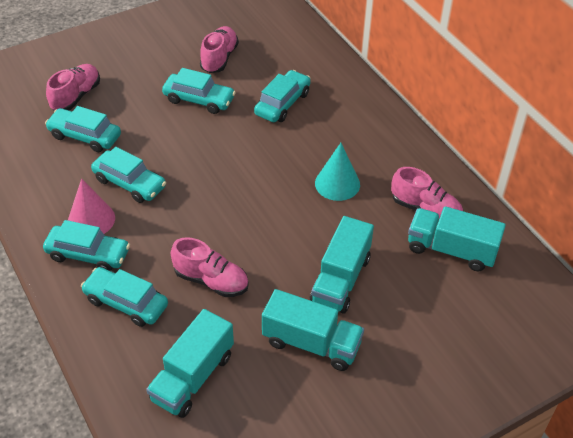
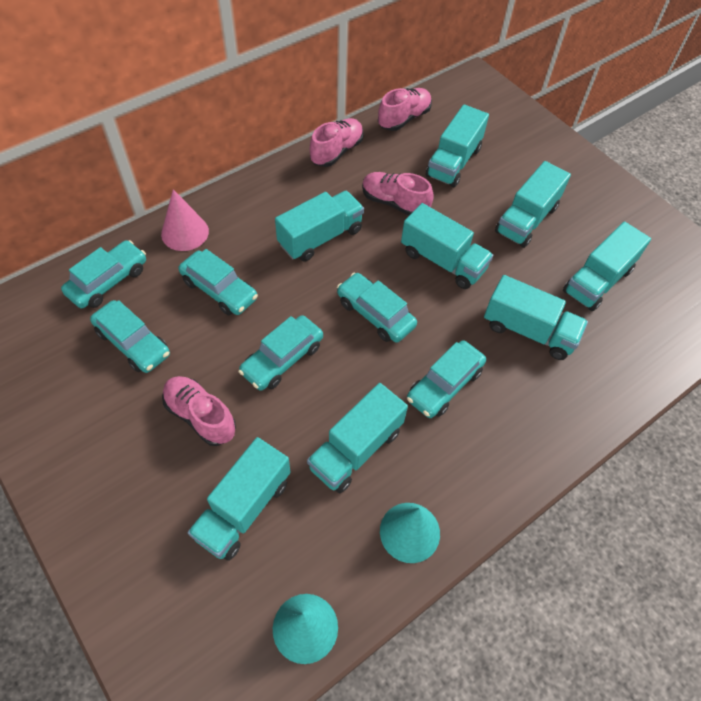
turquoise cone: [315,143,360,201] = 1 -> [273,594,338,664] [380,503,440,563] = 2
turquoise truck: [146,309,234,418] [262,289,364,371] [310,216,374,314] [408,206,506,271] = 4 -> [188,437,290,561] [275,191,364,262] [307,383,408,493] [401,203,493,289] [426,105,489,187] [484,275,588,360] [495,161,571,248] [563,221,651,311] = 8

